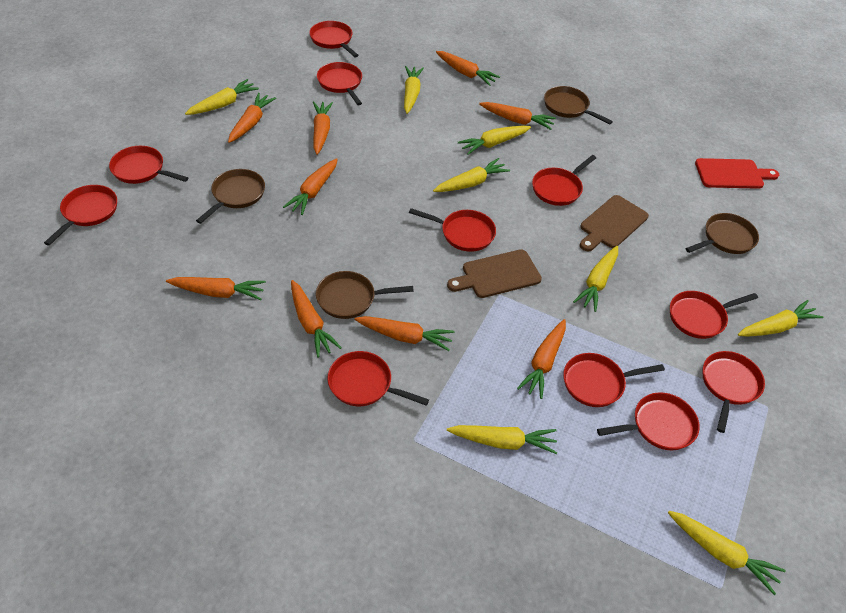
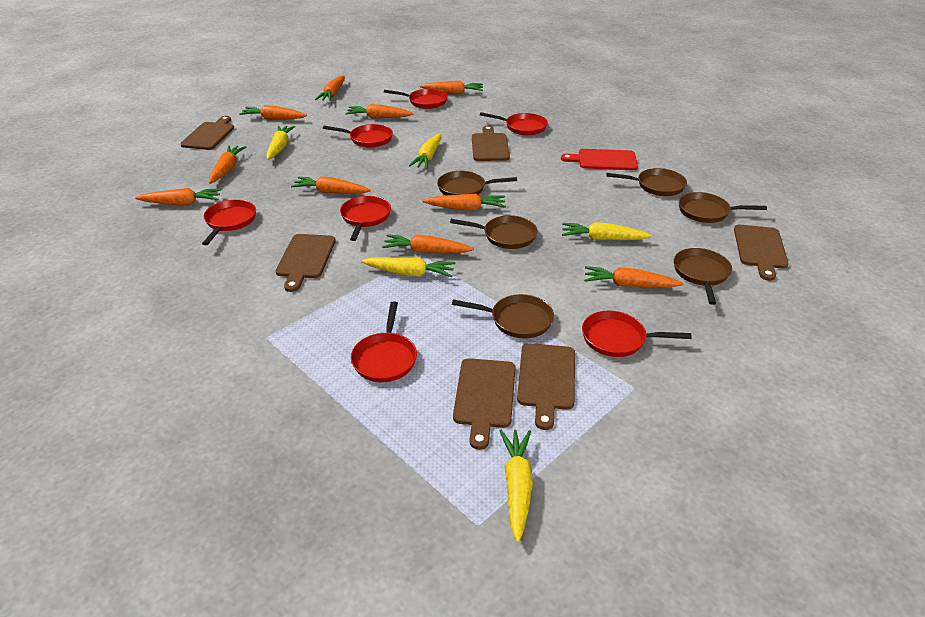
brown cutting board: [447,249,542,298] [580,195,649,251] = 2 -> [180,116,234,150] [276,234,336,292] [453,358,516,450] [472,126,510,161] [517,343,575,430] [734,225,789,281] = 6
brown pan: [196,169,265,224] [316,271,414,319] [544,86,613,124] [685,213,759,254] = 4 -> [437,171,517,195] [450,215,537,249] [452,294,554,338] [607,168,687,196] [674,248,732,305] [679,192,767,223] = 6
orange carrot: [166,277,266,300] [228,93,276,143] [283,158,338,215] [291,280,342,358] [313,101,333,155] [354,316,455,351] [436,51,500,86] [479,102,556,130] [517,319,566,399] = 9 -> [135,188,221,205] [209,146,246,184] [239,105,307,119] [291,176,371,194] [315,75,345,101] [345,104,413,118] [382,234,474,253] [420,81,483,94] [422,194,506,210] [584,266,683,288] = 10
red pan: [44,185,117,246] [109,146,188,184] [309,21,359,57] [317,62,362,105] [328,351,429,406] [409,208,496,252] [532,155,596,206] [563,353,665,407] [597,392,700,450] [670,291,758,339] [703,351,765,433] = 11 -> [202,199,256,245] [323,124,393,148] [340,196,391,241] [351,302,417,382] [384,89,448,109] [480,112,548,135] [582,310,692,357] = 7
yellow carrot: [185,79,259,115] [404,66,424,114] [433,158,510,192] [447,425,557,454] [458,126,531,155] [573,246,618,312] [668,511,785,595] [738,300,824,337] = 8 -> [266,125,296,160] [361,257,455,277] [409,133,442,169] [500,430,533,542] [562,222,652,240] = 5

